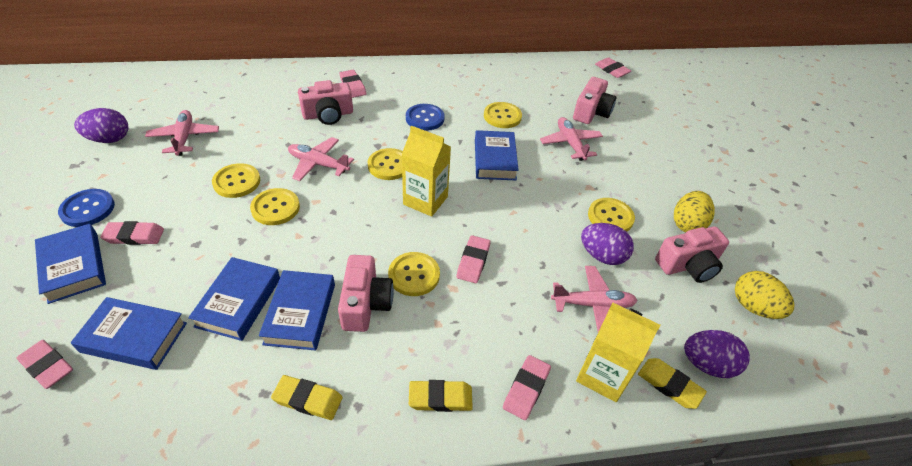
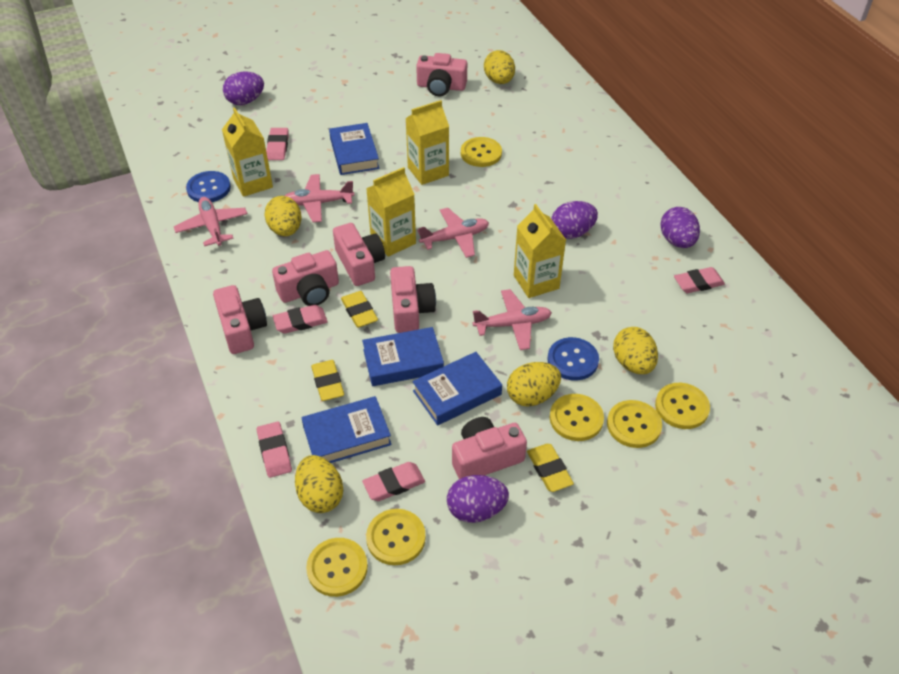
blue book: [35,224,106,304] [71,297,187,370] [188,257,280,341] [259,270,335,351] [475,130,519,180] = 5 -> [301,396,392,463] [329,123,379,175] [362,327,444,386] [412,352,502,425] = 4
pink camera: [298,80,353,125] [338,255,394,332] [573,77,616,124] [655,226,729,283] = 4 -> [213,285,267,354] [272,250,339,306] [333,223,385,286] [390,266,436,333] [416,53,467,96] [452,417,527,479] = 6
pink eraser: [17,340,73,389] [100,221,164,245] [339,70,366,98] [456,235,491,283] [503,355,551,420] [595,57,631,78] = 6 -> [257,421,292,478] [266,128,289,160] [273,305,328,334] [362,462,425,501] [674,267,725,293] = 5
purple egg: [74,108,128,143] [581,223,634,265] [684,330,750,378] = 3 -> [223,72,264,105] [447,475,509,523] [551,201,598,239] [660,207,700,248] = 4
yellow carton: [401,126,451,217] [576,302,660,402] = 2 -> [222,107,273,197] [366,167,416,257] [405,100,449,185] [514,204,566,298] = 4
yellow egg: [674,191,715,232] [735,271,794,319] = 2 -> [264,196,301,236] [295,455,343,513] [484,50,515,84] [507,362,561,407] [613,327,658,374] = 5

